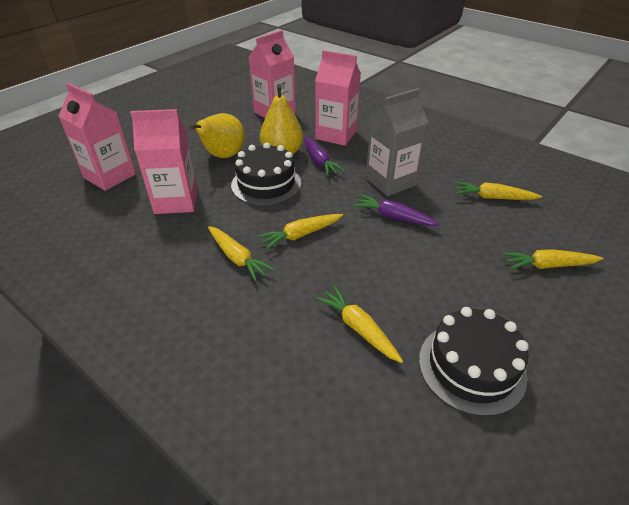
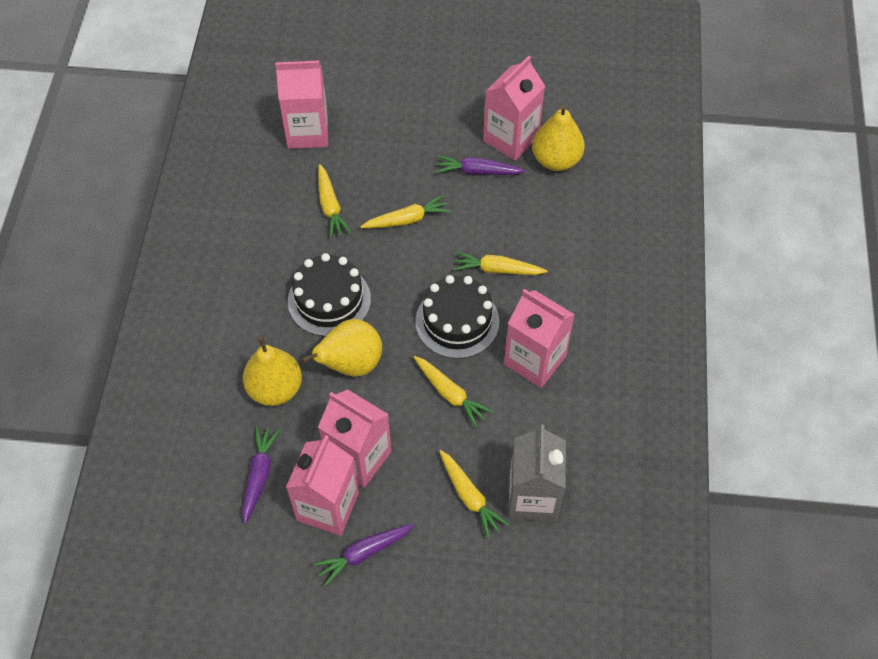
pink carton: [58,83,136,191] [130,109,198,214] [249,30,296,118] [315,50,361,146] = 4 -> [275,61,328,149] [286,435,359,536] [318,389,391,488] [483,56,545,161] [504,289,575,388] = 5
purple carrot: [303,136,345,176] [353,194,440,226] = 2 -> [242,426,280,524] [313,524,414,586] [435,155,525,175] = 3
yellow pear: [190,113,245,158] [260,84,303,155] = 2 -> [243,337,302,406] [301,319,382,377] [532,105,585,171] = 3

